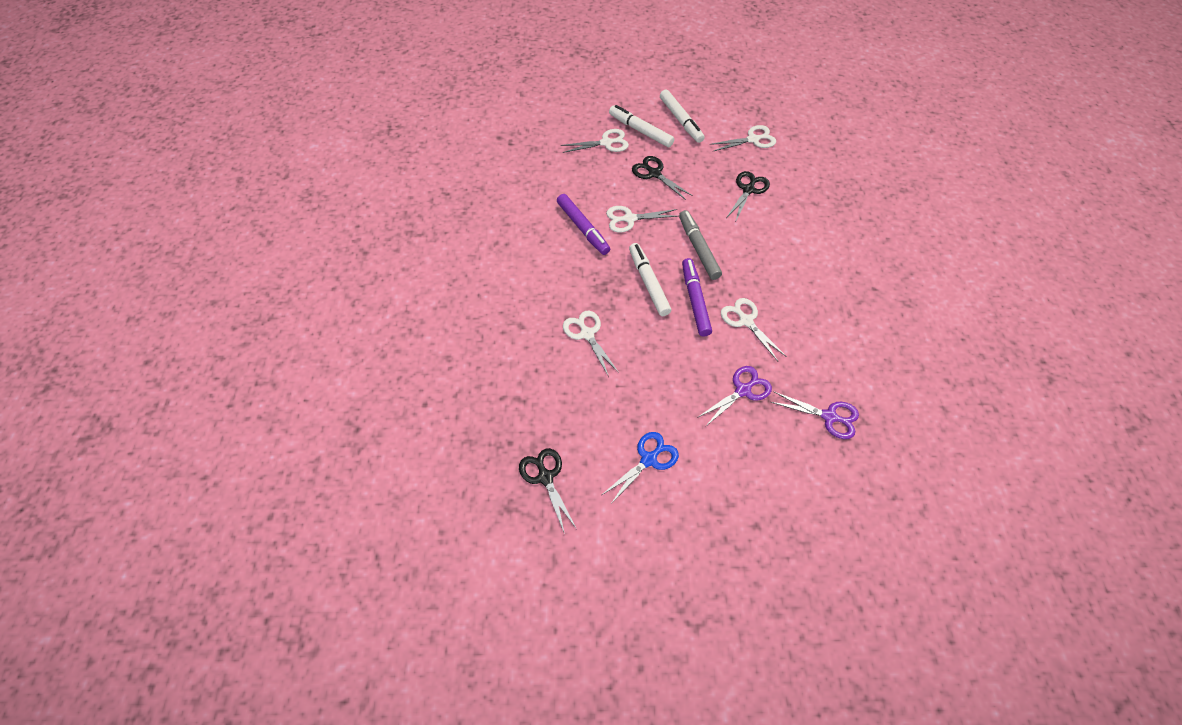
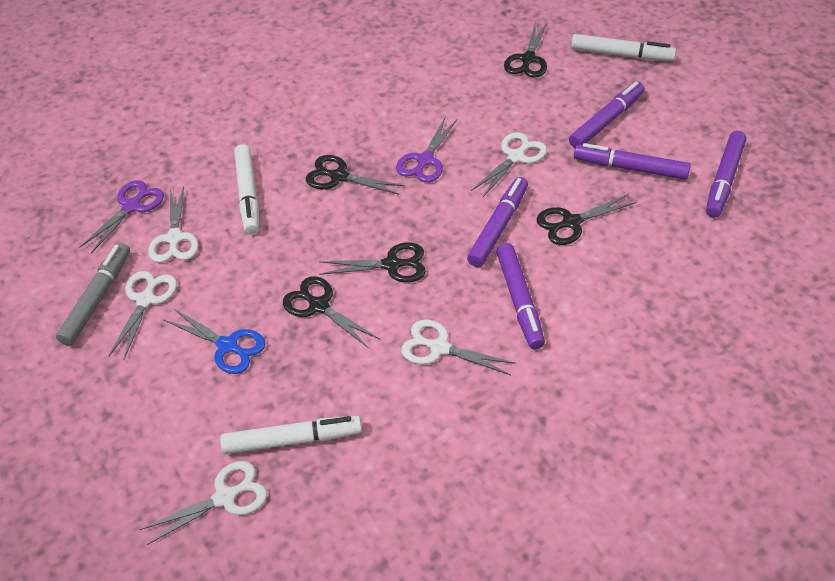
black scissors: [519,448,577,534] [632,156,693,200] [726,171,770,220] = 3 -> [283,276,379,348] [306,155,405,195] [319,242,426,283] [504,22,548,78] [537,194,637,245] = 5
purple marker: [557,194,610,255] [682,258,712,336] = 2 -> [467,177,528,267] [496,243,545,349] [569,82,645,148] [574,143,691,180] [706,131,746,218] = 5

